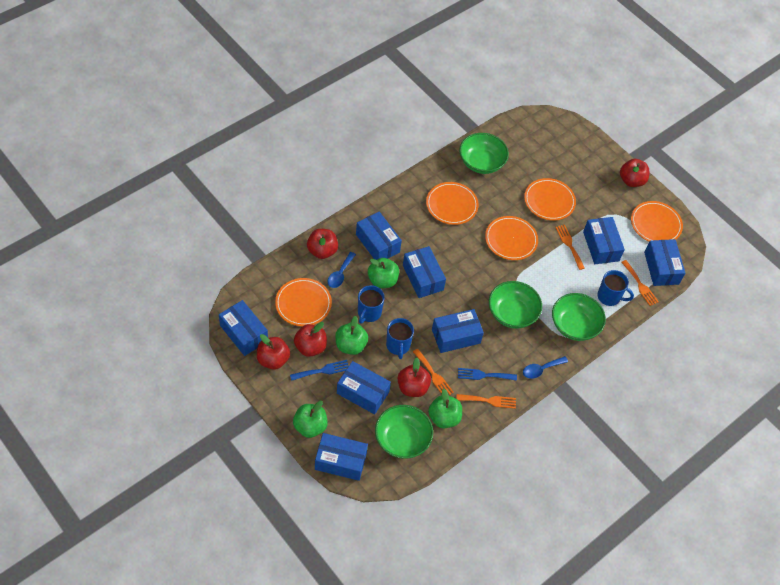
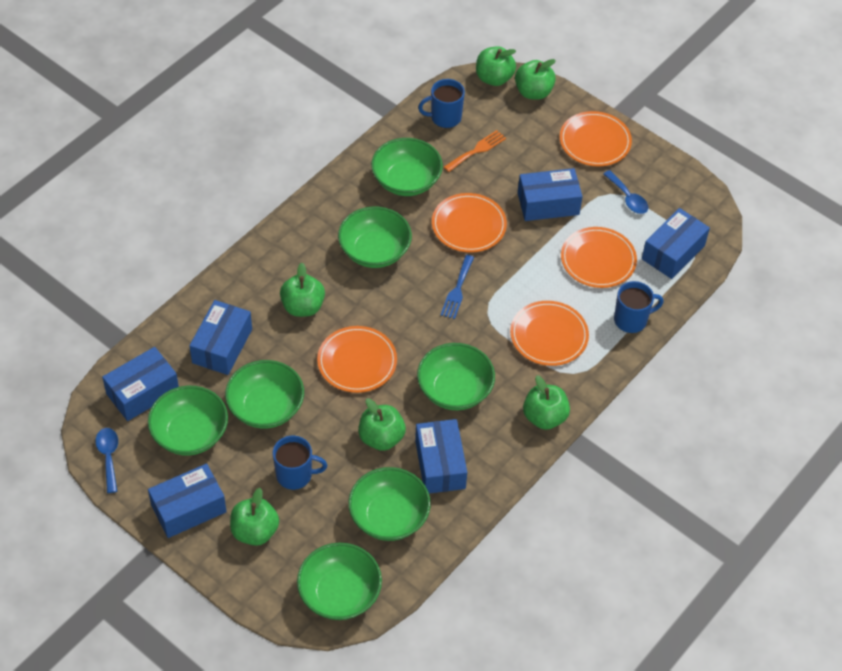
blue box: [219,300,268,356] [315,433,368,481] [337,361,391,414] [356,212,402,260] [403,246,446,298] [432,309,484,353] [583,217,625,264] [644,239,685,286] = 8 -> [102,347,179,421] [148,464,227,538] [189,300,252,375] [415,419,467,493] [518,168,583,221] [642,208,710,279] = 6
blue fork: [290,360,349,381] [458,368,517,381] = 2 -> [441,255,474,319] = 1
green apple: [293,401,328,438] [335,316,368,355] [368,258,399,288] [428,389,462,428] = 4 -> [230,488,279,546] [280,263,325,317] [358,398,406,451] [476,46,516,86] [515,59,556,100] [523,375,570,430] = 6
green bowl: [375,405,433,459] [460,133,509,174] [489,281,542,329] [552,293,606,341] = 4 -> [148,386,228,455] [225,360,304,429] [297,543,382,620] [338,206,412,268] [348,467,431,541] [371,138,443,196] [417,343,495,410] = 7
orange fork: [413,349,454,395] [456,394,516,409] [555,225,585,270] [621,260,659,306] = 4 -> [444,130,506,172] = 1
red apple: [257,334,290,370] [294,322,327,357] [307,229,338,259] [397,358,431,397] [620,159,650,187] = 5 -> none = 0

